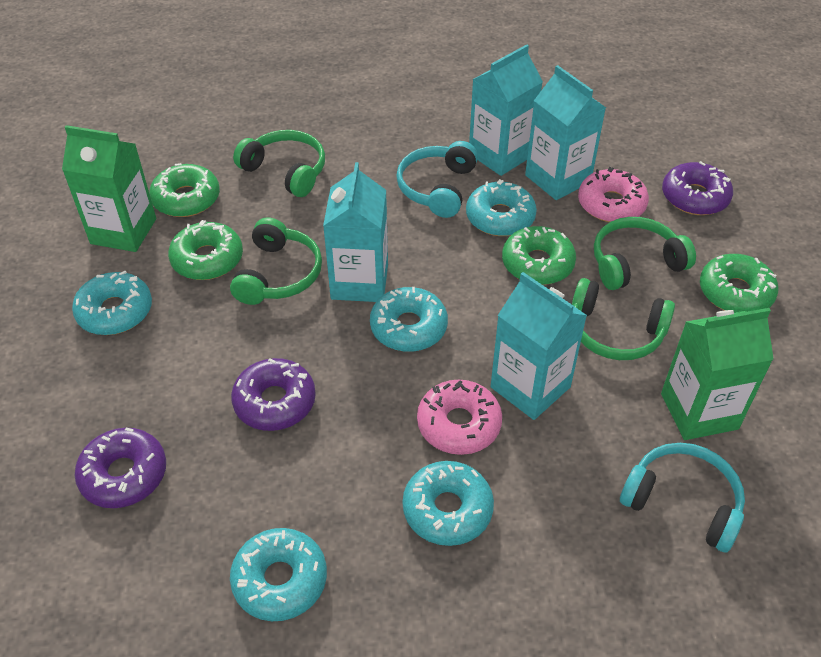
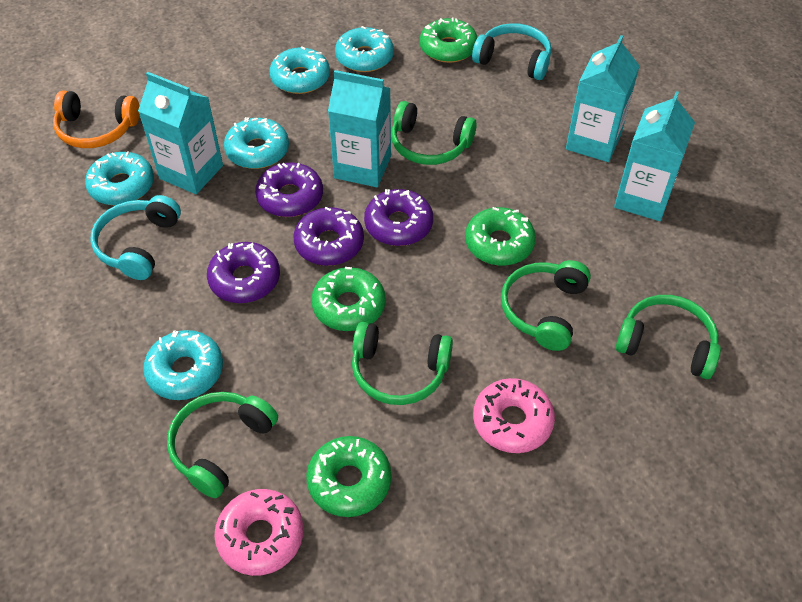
green carton: [62,125,156,252] [661,308,774,440] = 2 -> none = 0
green headphones: [230,218,322,305] [233,130,325,197] [572,278,675,360] [594,217,696,290] = 4 -> [167,392,278,498] [352,322,453,405] [391,101,477,165] [501,260,591,351] [616,295,721,379] = 5
orange headphones: none = 0 -> [53,90,140,148] = 1
purple donut: [75,427,166,508] [231,358,316,431] [662,161,733,215] = 3 -> [207,242,280,303] [255,163,323,217] [293,207,364,266] [364,189,433,246] = 4

